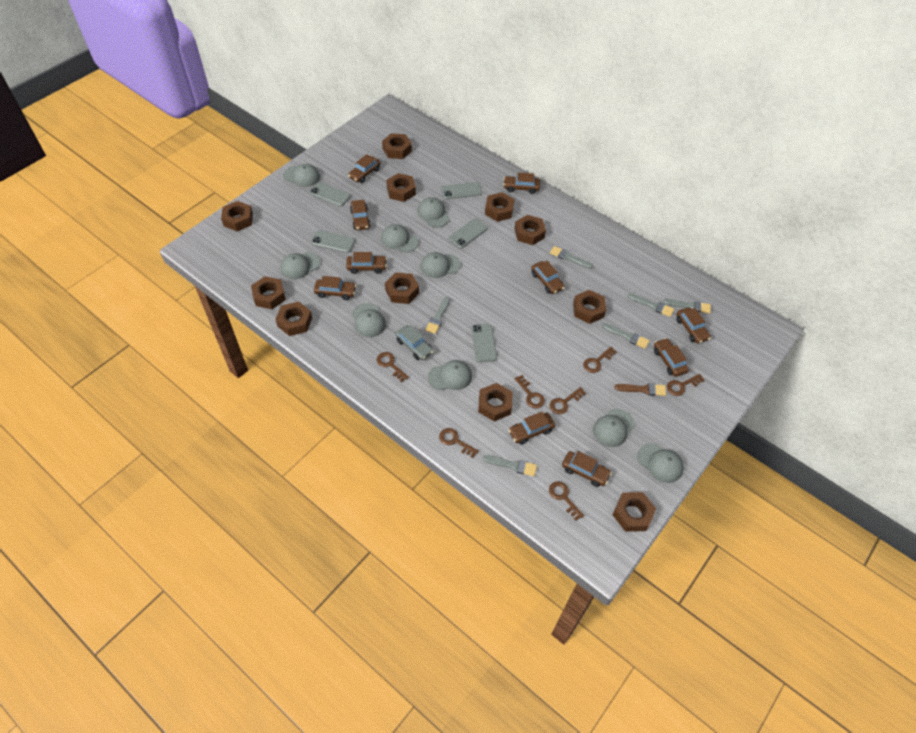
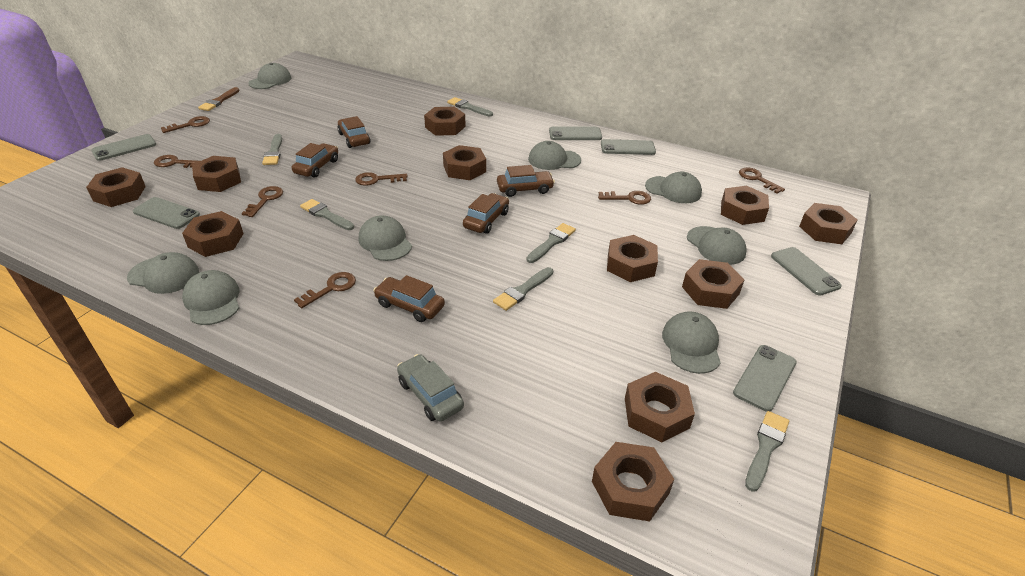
brown car: [314,276,356,300] [346,252,387,274] [348,154,381,183] [350,200,371,230] [503,173,540,194] [508,411,555,445] [531,261,565,294] [562,451,612,487] [654,338,689,377] [676,307,711,344] = 10 -> [292,143,338,177] [337,116,371,148] [373,275,445,322] [463,193,509,234] [497,165,555,197] = 5
grey cap: [280,252,320,279] [283,164,320,187] [352,303,386,337] [381,224,419,253] [417,197,450,228] [421,252,461,278] [428,360,472,390] [593,409,635,447] [637,443,684,483] = 9 -> [127,252,199,294] [182,270,239,325] [248,63,291,89] [359,215,412,261] [528,141,581,170] [645,172,702,203] [662,311,721,374] [687,226,747,265] = 8
grey phone: [309,182,350,206] [311,230,355,253] [441,182,482,199] [449,218,488,248] [471,324,497,362] = 5 -> [91,134,156,161] [133,197,200,229] [549,126,602,140] [601,139,656,155] [733,345,797,412] [771,247,842,296] = 6

